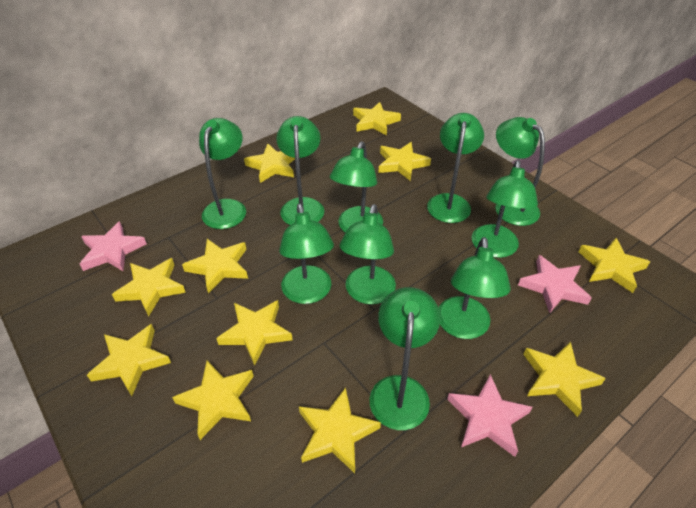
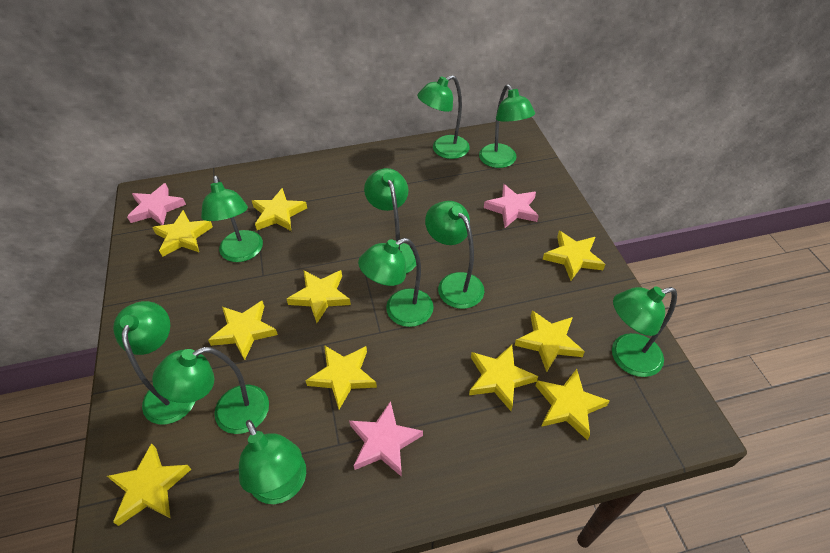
yellow star: [87,324,171,396] [112,258,186,317] [172,361,254,440] [182,239,248,293] [216,300,293,366] [244,144,295,183] [299,387,381,473] [353,102,401,135] [379,142,431,181] [523,341,606,417] [578,238,650,293] = 11 -> [107,443,191,526] [152,210,213,257] [208,301,278,360] [252,188,307,231] [287,270,351,323] [305,345,377,409] [469,345,538,411] [514,310,585,372] [535,369,610,440] [542,231,605,281] = 10

